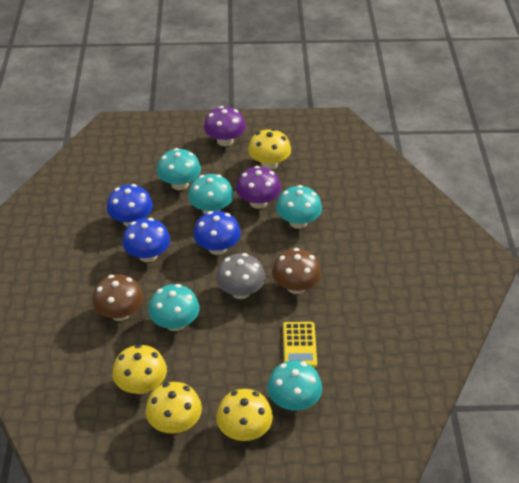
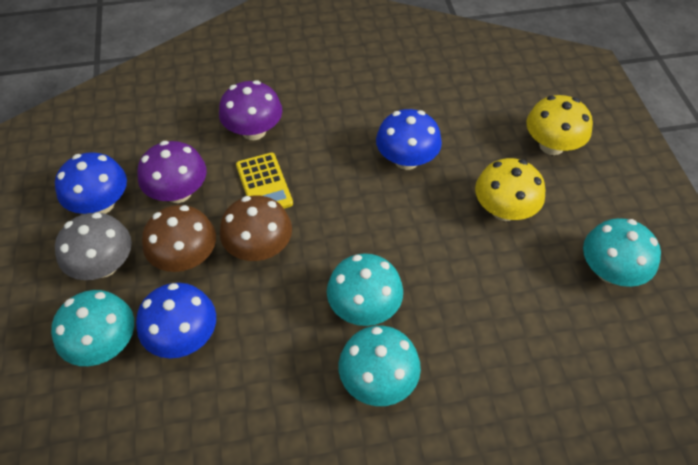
turquoise mushroom: [148,284,200,331] [157,148,201,190] [188,174,234,214] [267,360,322,411] [276,185,322,229] = 5 -> [51,290,134,366] [327,253,403,326] [339,326,421,406] [583,218,661,287] = 4
yellow mushroom: [113,344,167,394] [146,382,202,433] [216,389,273,441] [248,129,291,170] = 4 -> [475,158,545,221] [526,95,593,155] = 2

